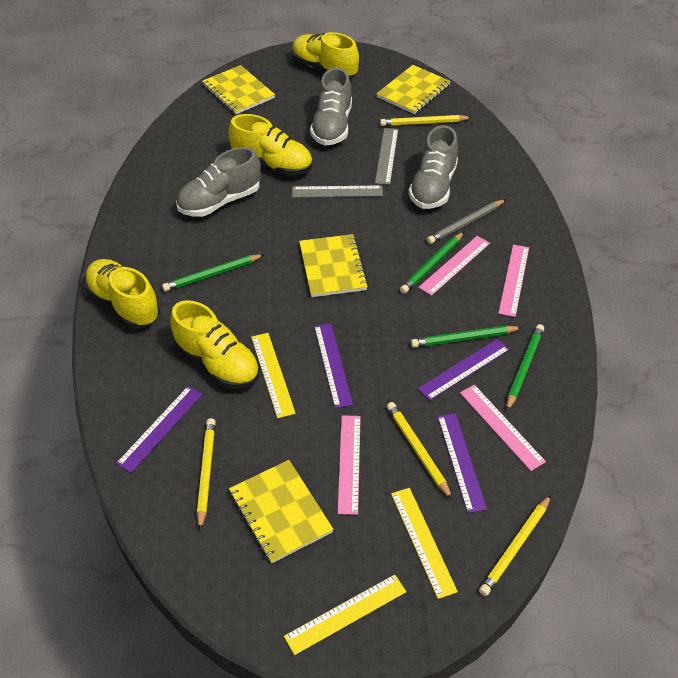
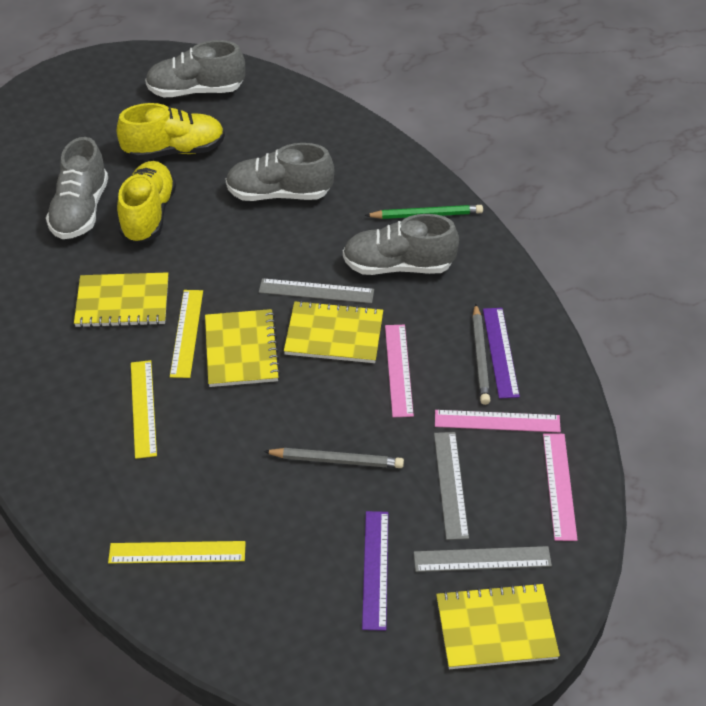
green pencil: [162,254,264,291] [400,232,464,294] [411,325,522,348] [506,324,544,411] = 4 -> [365,205,483,219] = 1
grey pencil: [427,199,506,244] = 1 -> [263,448,404,468] [472,304,490,405] = 2
grey ruler: [292,185,383,198] [375,128,398,185] = 2 -> [259,278,374,303] [414,546,552,572] [434,432,469,540] = 3
grey shoe: [176,147,261,217] [310,67,352,145] [408,125,458,209] = 3 -> [46,137,108,239] [145,40,245,97] [226,143,334,201] [343,214,459,275] = 4
pink ruler: [338,415,361,515] [418,236,490,296] [460,385,546,471] [498,245,529,317] = 4 -> [385,325,414,417] [435,410,561,432] [543,433,578,541] = 3
purple ruler: [116,386,203,473] [314,323,353,408] [418,339,510,401] [437,413,487,513] = 4 -> [362,511,388,631] [483,308,520,399] = 2
yellow pencil: [197,418,216,530] [380,115,472,126] [387,402,453,500] [479,495,551,596] = 4 -> none = 0
yellow shoe: [84,259,160,328] [170,300,260,389] [228,114,313,176] [292,32,359,78] = 4 -> [117,103,225,160] [117,161,176,243] = 2

